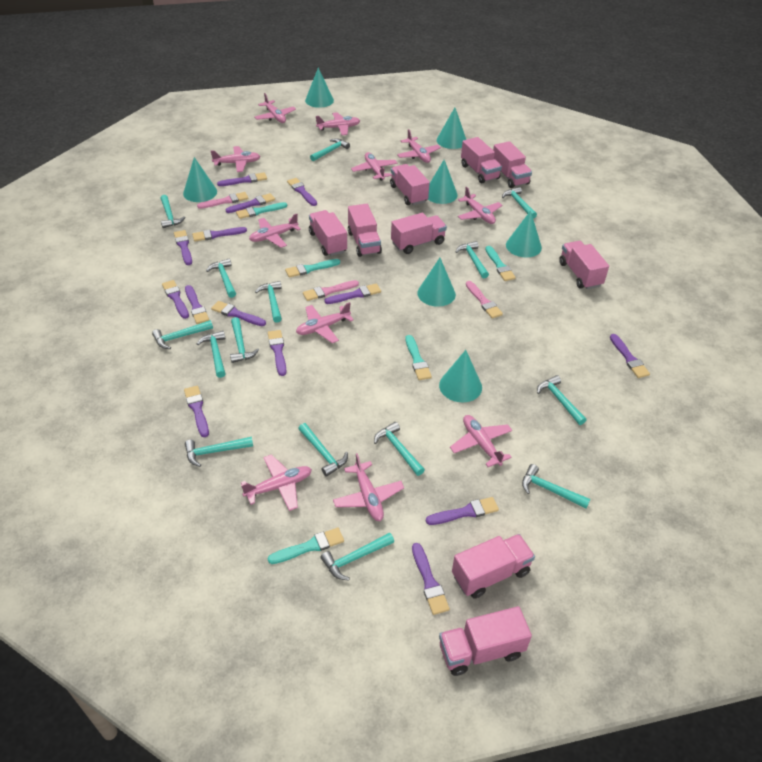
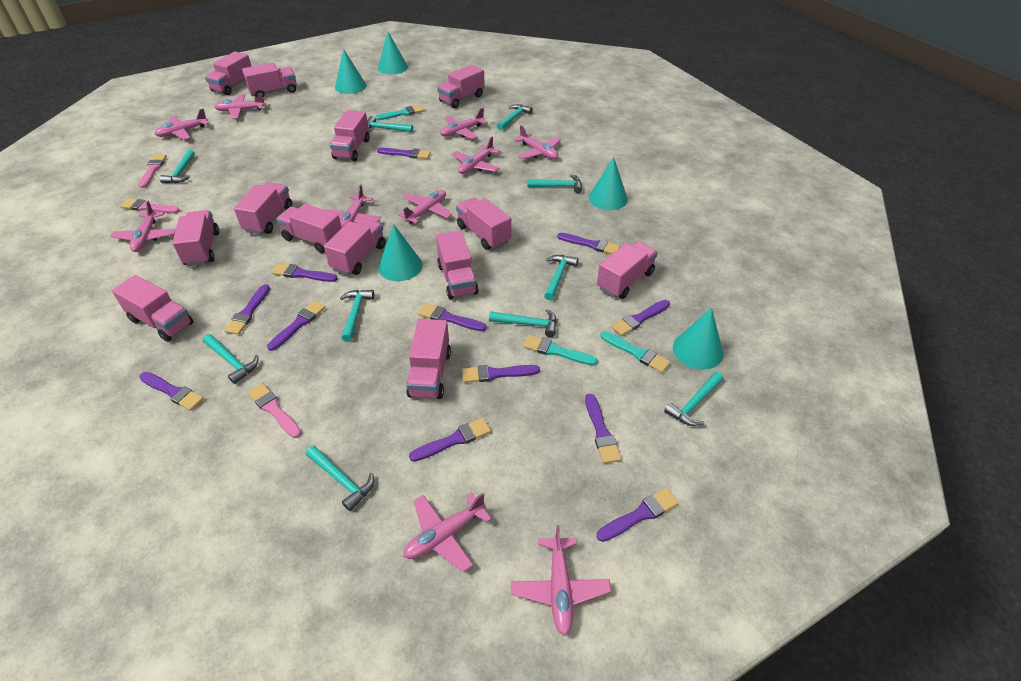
pink plane: [211,146,260,172] [241,454,312,511] [249,214,301,248] [255,93,296,123] [296,302,354,343] [316,112,360,135] [333,453,404,521] [351,152,397,181] [397,129,441,163] [450,415,512,467] [458,187,503,224] = 11 -> [110,201,176,252] [154,108,208,140] [214,93,266,119] [324,185,381,227] [398,190,452,224] [403,492,492,572] [440,108,488,139] [452,137,500,174] [511,525,611,636] [514,125,561,159] = 10
pink truck: [309,210,347,256] [348,204,382,257] [390,164,430,205] [391,213,447,254] [439,606,532,676] [452,534,535,599] [461,137,502,183] [493,141,532,188] [559,241,609,289] = 9 -> [112,275,194,342] [172,210,219,266] [205,51,252,95] [234,182,292,235] [242,63,297,98] [276,204,342,253] [324,218,385,275] [330,110,369,161] [406,319,451,399] [436,230,479,299] [437,64,485,108] [456,197,511,250] [597,242,658,299] = 13
purple brush: [162,280,189,319] [174,230,192,265] [184,386,209,437] [185,285,209,324] [192,227,247,241] [211,301,266,326] [217,172,267,186] [226,193,275,213] [268,330,287,376] [287,178,317,206] [324,283,381,304] [412,543,450,615] [426,497,499,525] [610,334,650,378] = 14 -> [139,372,204,411] [224,284,270,335] [267,301,326,351] [271,263,338,282] [377,148,431,159] [409,418,491,462] [418,303,487,331] [462,365,540,383] [557,233,620,254] [585,393,621,464] [597,488,679,542] [611,300,670,336] = 12
turquoise brush: [236,202,287,219] [268,528,344,564] [285,259,340,278] [405,335,432,380] [485,246,516,281] = 5 -> [375,105,425,120] [523,335,598,366] [600,331,670,373] = 3
turquoise cone: [183,157,217,202] [305,68,334,108] [417,258,456,307] [428,160,458,204] [437,108,466,149] [439,350,482,402] [506,210,542,257] = 7 -> [335,49,366,94] [378,32,408,74] [378,224,422,281] [589,157,628,210] [673,308,724,370] = 5
turquoise hammer: [152,320,213,349] [160,195,185,228] [185,437,253,467] [197,331,226,378] [206,258,236,298] [230,317,259,363] [255,281,282,323] [298,423,348,477] [310,138,350,161] [321,532,394,580] [374,422,425,476] [455,241,489,279] [502,187,537,219] [522,464,590,508] [537,375,587,425] = 15 -> [160,150,195,183] [203,334,259,384] [306,446,374,511] [340,290,374,342] [367,116,413,132] [489,309,557,337] [497,104,533,130] [527,174,582,193] [544,255,578,300] [664,372,724,426] = 10

